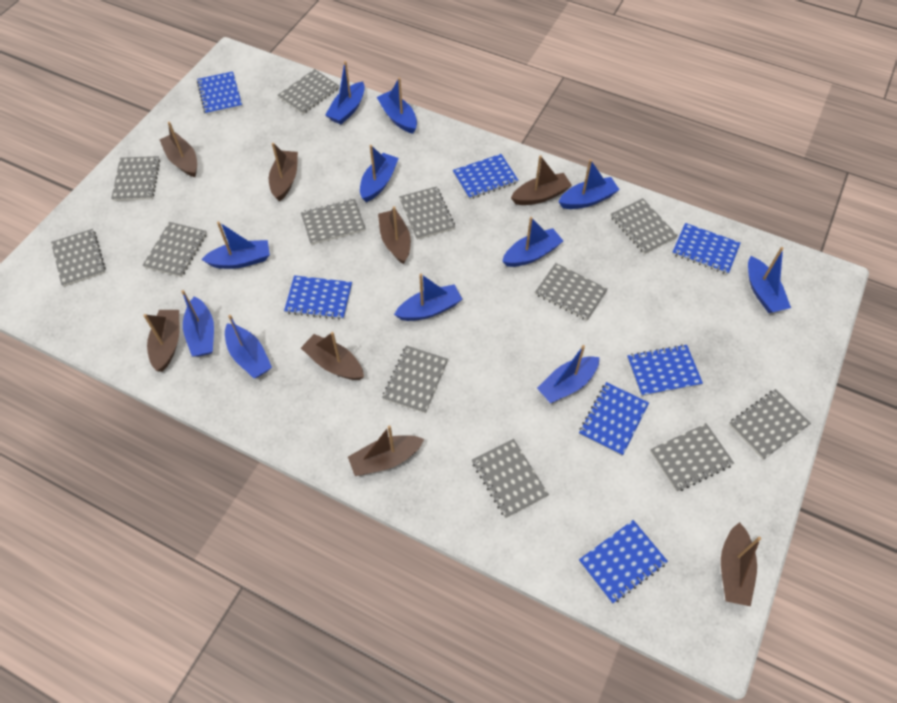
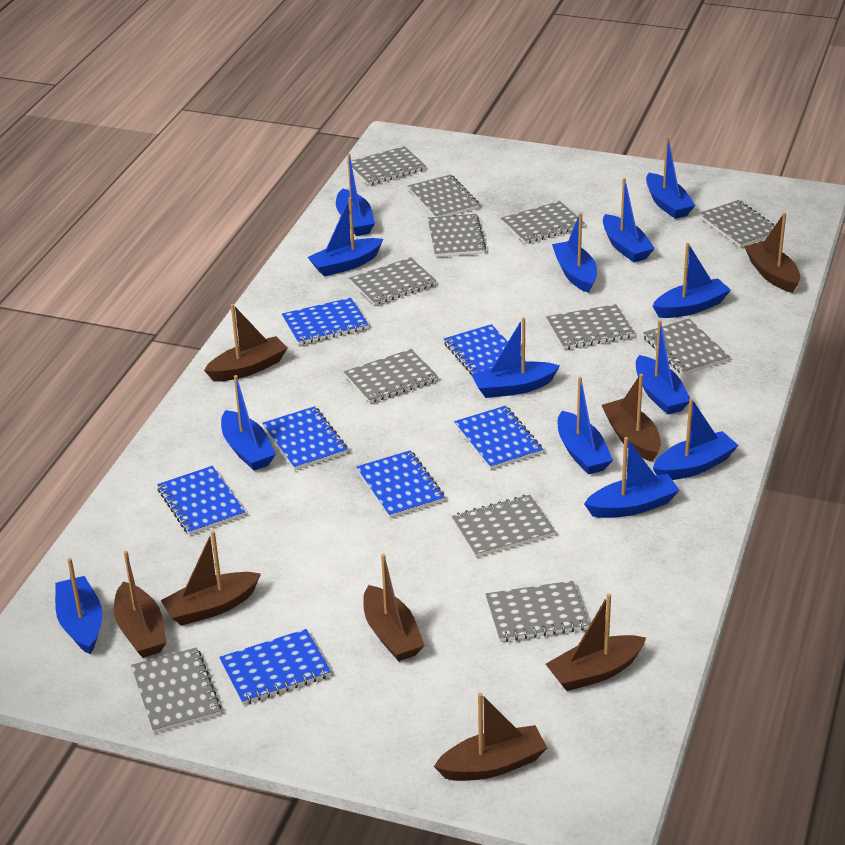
blue boat: [181,290,214,357] [201,222,270,269] [225,315,272,378] [325,61,365,125] [360,145,399,202] [377,78,417,134] [394,274,462,321] [502,217,563,267] [537,345,600,403] [558,159,620,209] [748,247,791,313] = 11 -> [55,558,102,654] [221,375,276,470] [308,197,383,277] [336,154,375,236] [471,317,560,398] [552,213,597,293] [558,377,613,474] [584,437,680,518] [603,178,655,262] [636,320,691,415] [646,137,696,219] [653,243,731,318] [653,398,738,480] = 13

